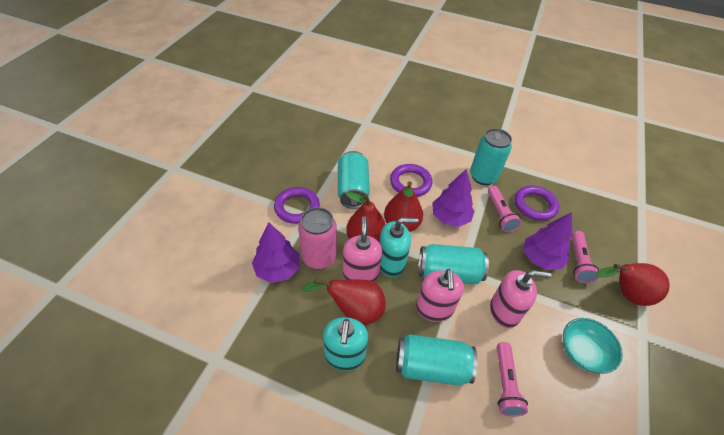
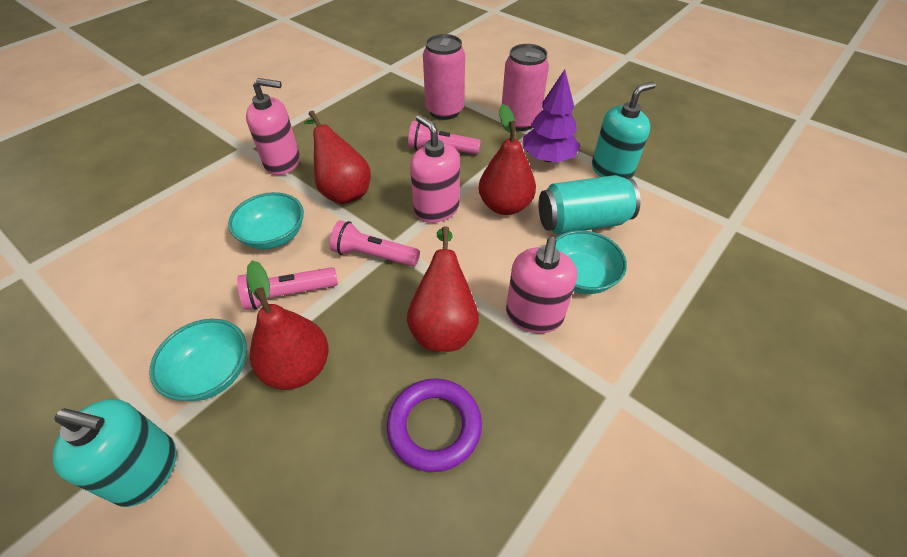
pink can: [298,207,337,269] = 1 -> [423,34,465,120] [502,44,549,131] = 2
purple ring: [274,187,320,224] [390,164,432,197] [514,186,559,221] = 3 -> [387,378,482,472] = 1
purple tree: [252,222,300,283] [432,169,475,227] [523,212,572,270] = 3 -> [523,69,580,162] = 1
turquoise bowl: [563,318,623,374] = 1 -> [149,319,247,401] [228,192,304,250] [555,230,627,294] = 3
turquoise can: [338,151,370,209] [396,334,477,386] [418,244,489,284] [470,128,512,185] = 4 -> [539,175,641,235] = 1

